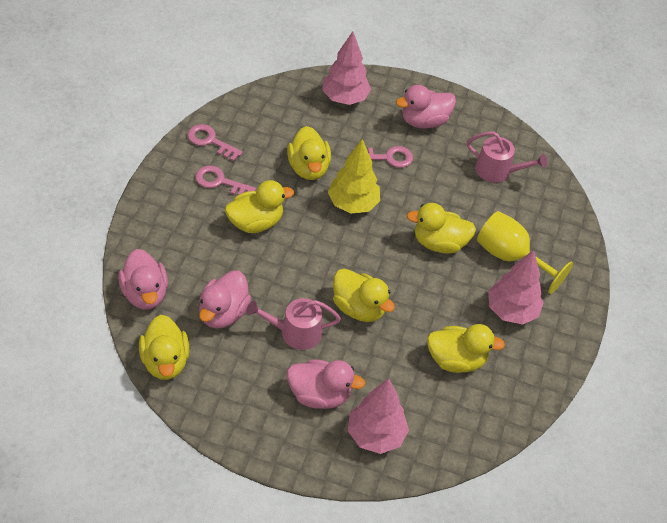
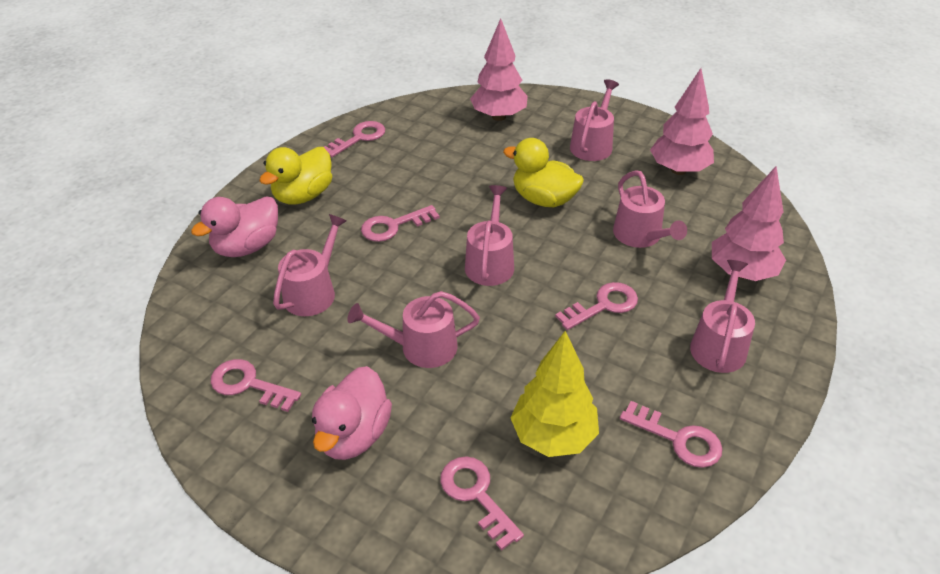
pink duck: [118,249,168,310] [199,270,251,329] [287,360,365,409] [396,85,456,129] = 4 -> [191,196,278,257] [312,366,392,460] = 2
pink key: [187,124,243,162] [195,165,256,195] [353,146,413,168] = 3 -> [211,359,301,412] [324,121,385,157] [361,205,440,242] [440,456,524,551] [555,282,638,330] [620,401,723,468] = 6
pink watering can: [246,298,341,350] [467,131,548,183] = 2 -> [273,214,347,316] [347,291,480,368] [465,185,514,286] [570,79,619,161] [613,170,687,248] [690,260,755,373] = 6
yellow duck: [139,315,189,380] [225,180,294,233] [287,126,331,180] [333,268,395,322] [406,203,476,254] [427,324,505,373] = 6 -> [259,147,332,204] [503,138,584,207] = 2
yellow goblet: [477,211,573,294] = 1 -> none = 0

